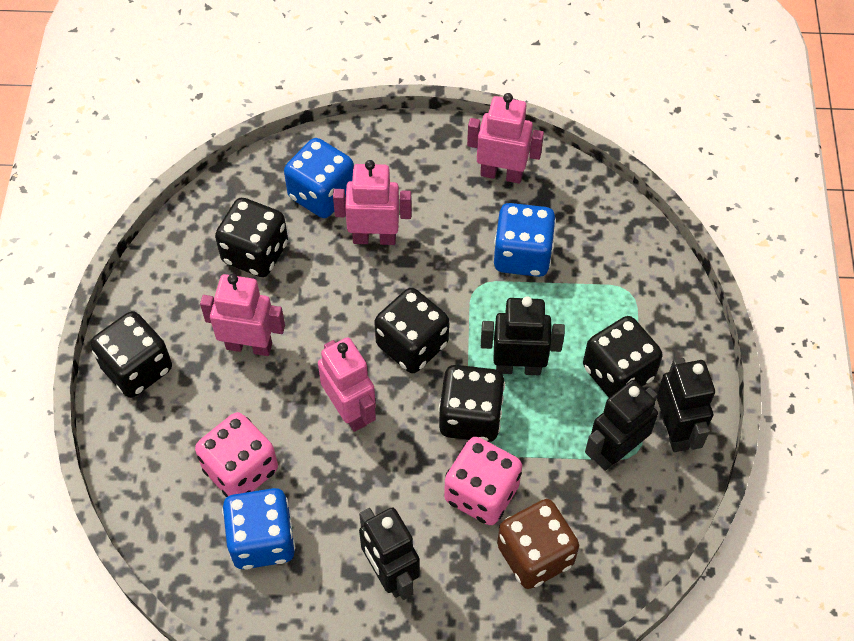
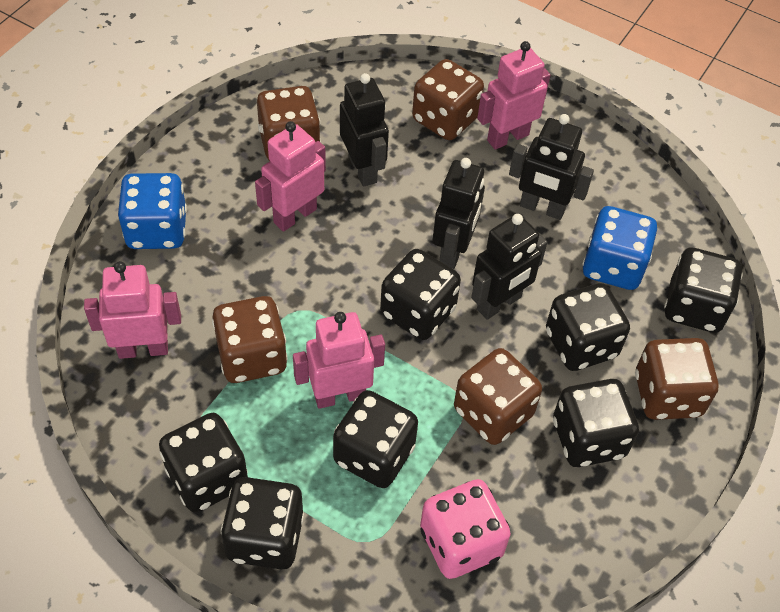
black dice: [90,311,172,398] [215,198,288,277] [374,288,449,373] [439,365,505,442] [583,316,663,398] = 5 -> [159,413,248,513] [221,477,304,569] [333,390,418,488] [380,249,461,340] [546,283,630,371] [553,379,639,467] [664,247,743,333] = 7
blue dice: [222,488,295,569] [284,138,354,218] [494,203,556,277] = 3 -> [118,173,187,249] [582,206,657,290] = 2
brown dice: [497,499,579,589] = 1 -> [212,296,288,383] [257,86,321,161] [412,59,484,140] [454,348,542,445] [635,338,718,420] = 5
pink dice: [195,412,278,497] [444,437,522,525] = 2 -> [420,479,511,579] = 1

